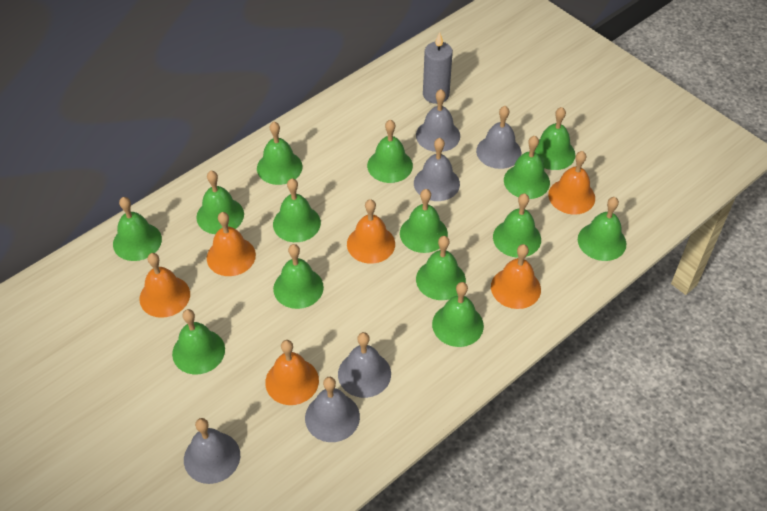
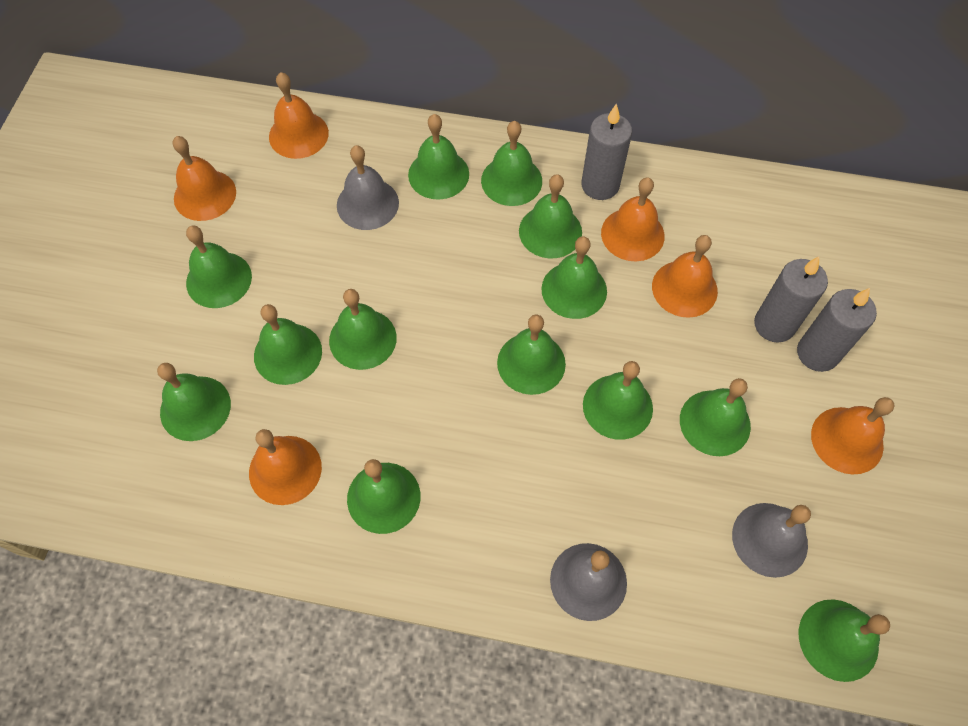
green bell: [113,197,162,261] [172,309,225,374] [196,171,244,234] [257,122,303,185] [273,178,321,242] [273,244,324,309] [367,120,413,183] [400,189,448,253] [416,236,466,300] [432,282,484,347] [493,194,541,258] [504,136,550,199] [535,107,575,170] [578,197,627,261] = 14 -> [157,363,231,441] [186,226,252,308] [254,304,322,385] [329,289,397,370] [347,459,421,534] [408,114,469,200] [481,121,542,206] [497,315,566,395] [519,174,582,259] [542,236,607,319] [583,361,653,440] [680,378,751,456] [799,599,890,682] = 13
grey bell: [184,418,240,484] [305,377,360,442] [338,332,391,398] [414,138,460,201] [416,89,460,152] [476,106,521,169] = 6 -> [337,145,399,230] [550,543,627,621] [732,503,811,578] = 3
grey candle: [423,32,453,104] = 1 -> [581,103,632,200] [754,256,828,342] [797,288,877,372] = 3

